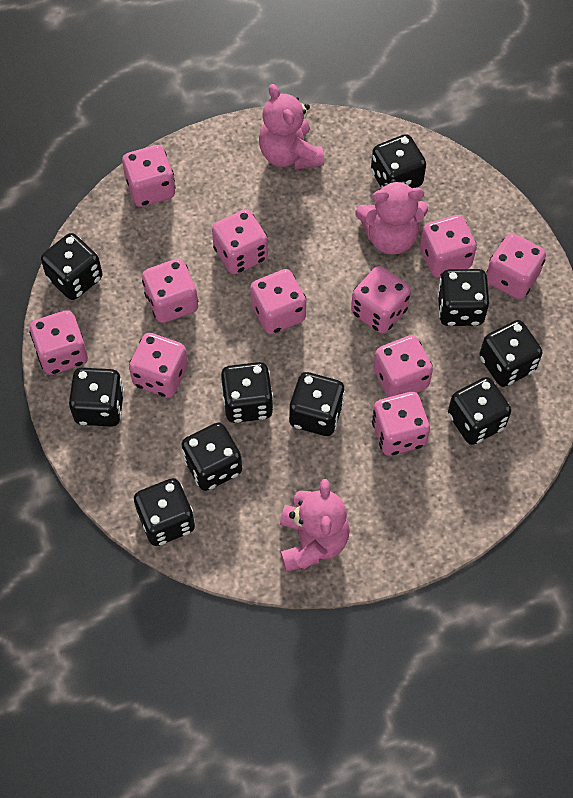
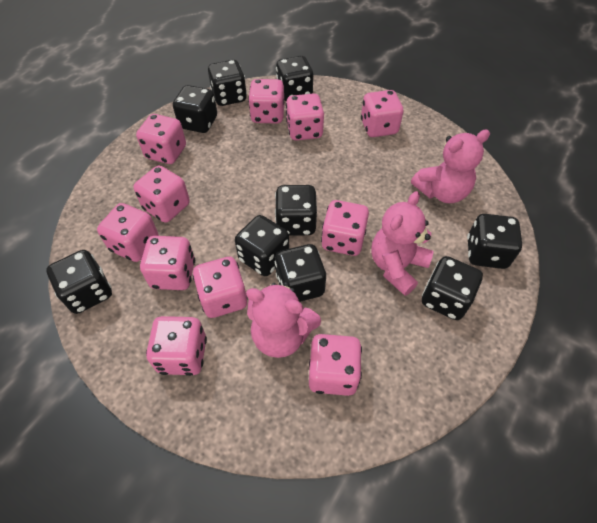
black dice: [41,233,103,300] [69,368,124,427] [134,478,195,546] [181,422,242,491] [221,362,274,423] [289,372,345,436] [371,134,426,189] [437,269,489,326] [448,377,511,445] [479,320,543,387] = 10 -> [46,250,112,314] [173,85,217,133] [208,60,247,106] [235,215,289,276] [275,185,317,236] [275,244,326,302] [276,56,313,101] [422,256,483,320] [467,214,522,269] = 9

